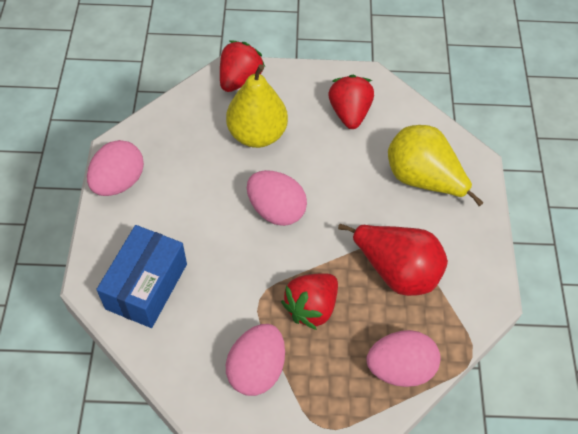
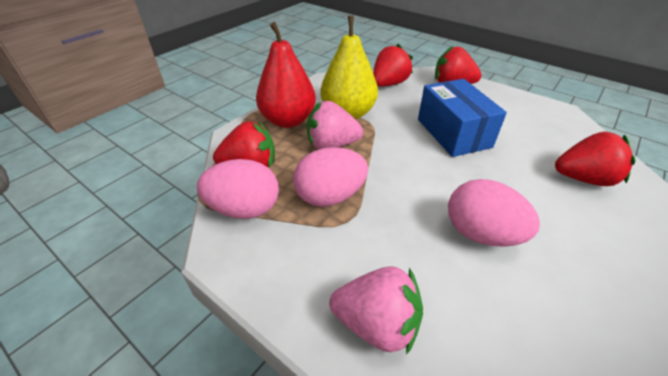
pink egg: [87,140,144,196] [226,324,285,396] [247,170,307,226] [367,330,441,387] = 4 -> [197,159,279,219] [293,147,368,207] [448,179,540,247] = 3
pink strawberry: none = 0 -> [307,101,363,149] [329,266,423,355] = 2
red strawberry: [220,41,265,92] [281,273,338,330] [328,75,374,129] = 3 -> [213,121,275,169] [373,44,413,87] [435,46,482,84] [555,131,636,186] = 4
yellow pear: [226,64,288,148] [388,125,483,206] = 2 -> [321,16,378,120] = 1

